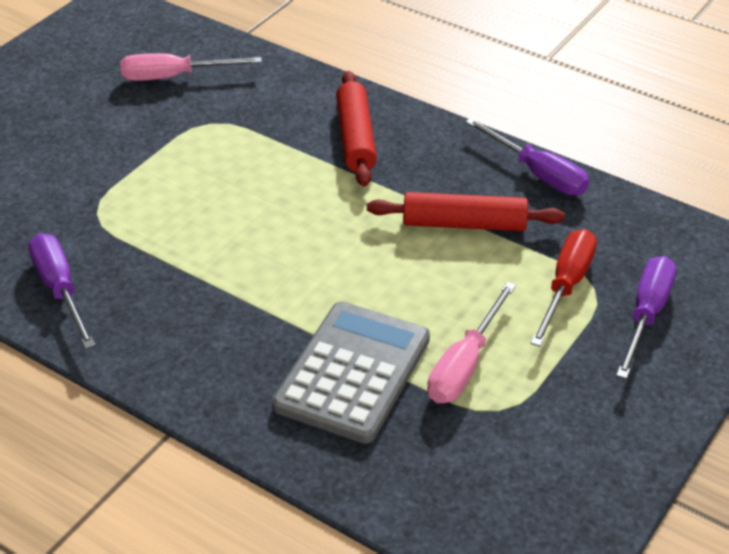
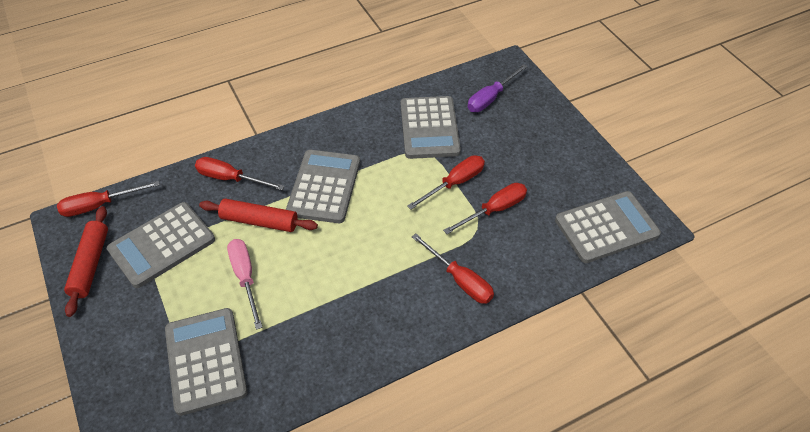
grey calculator: [272,302,430,444] = 1 -> [107,202,215,288] [165,308,247,416] [286,150,360,223] [401,96,461,159] [555,191,661,263] = 5
pink screwdriver: [120,53,262,81] [427,282,516,403] = 2 -> [227,239,263,330] = 1
purple screwdriver: [28,233,96,349] [465,118,589,195] [616,256,676,379] = 3 -> [468,64,527,112] = 1
red screwdriver: [530,229,597,347] = 1 -> [57,181,160,217] [195,157,285,190] [407,155,485,209] [412,234,494,304] [443,183,527,234] = 5

